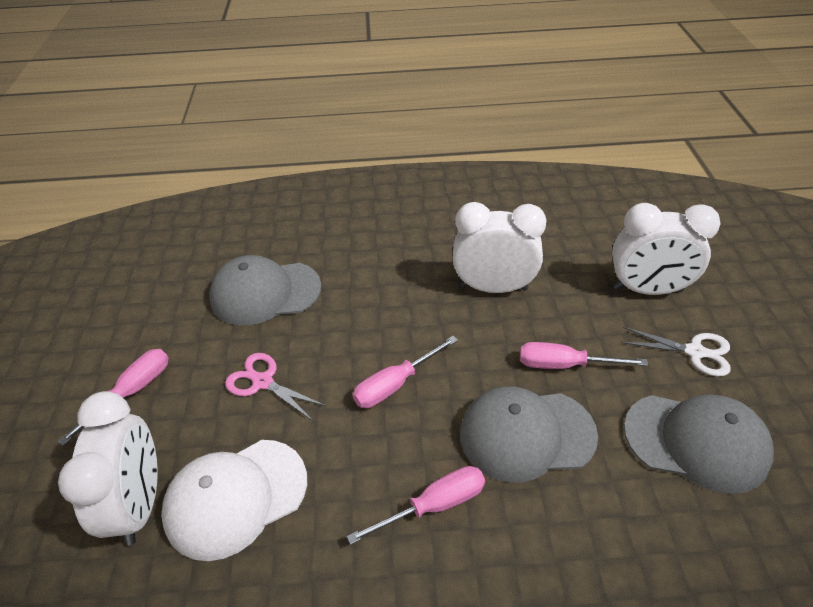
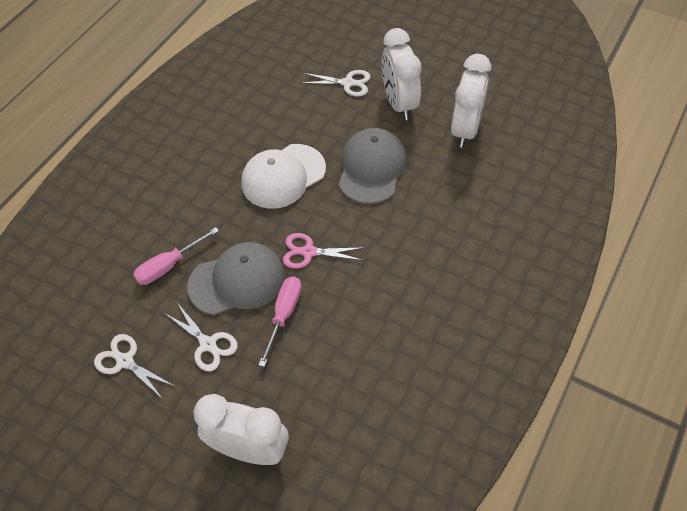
grey cap: [209,255,321,326] [460,386,598,483] [624,394,774,494] = 3 -> [187,242,285,315] [339,128,407,204] = 2
pink screwdriver: [58,349,169,446] [347,466,485,545] [353,336,458,408] [520,342,648,369] = 4 -> [133,227,219,285] [259,277,302,367] = 2
white scissors: [621,327,731,376] = 1 -> [94,334,174,398] [166,304,238,371] [300,70,371,97] = 3

